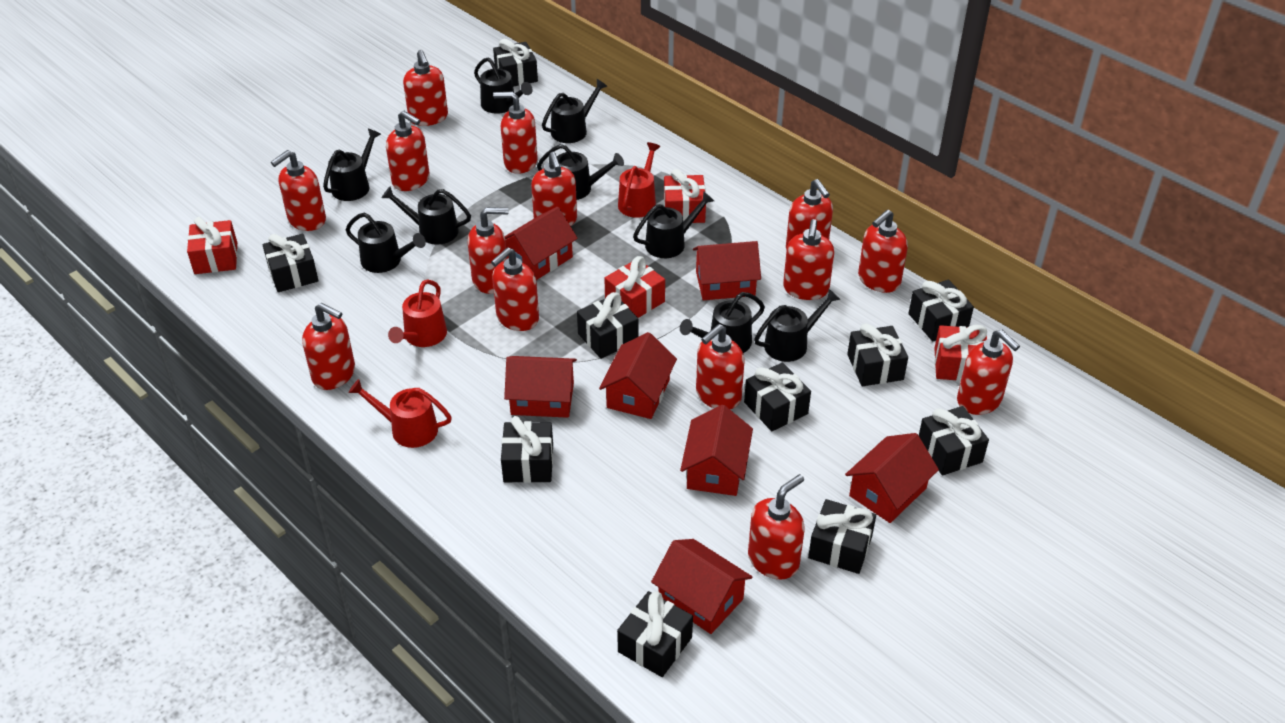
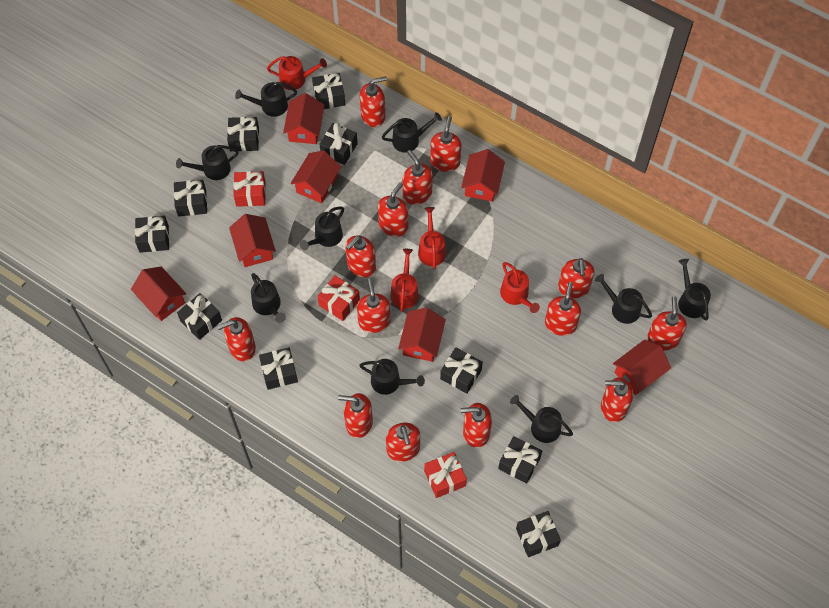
red gift: [187,217,237,274] [604,256,665,318] [664,169,706,223] [934,325,987,381] = 4 -> [233,171,266,207] [317,276,360,321] [424,452,467,498] = 3
red watering can: [349,379,452,448] [388,279,447,347] [618,142,661,218] = 3 -> [267,56,327,90] [390,249,419,312] [418,207,446,269] [500,262,540,313] = 4

